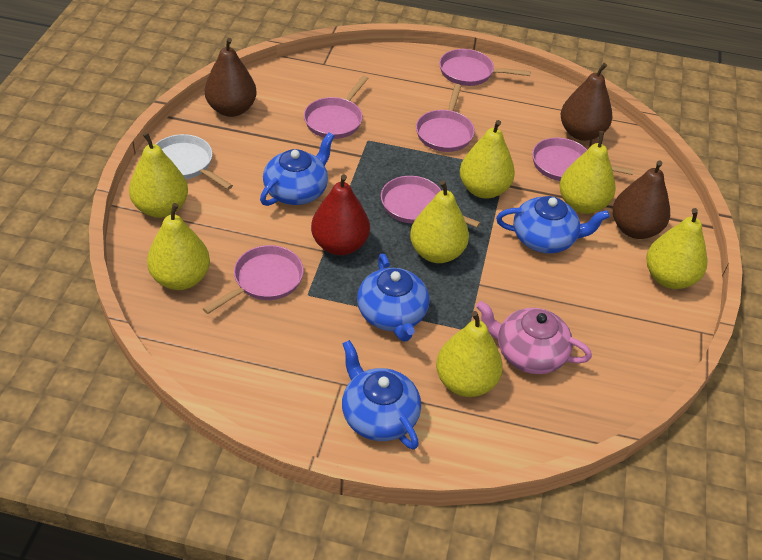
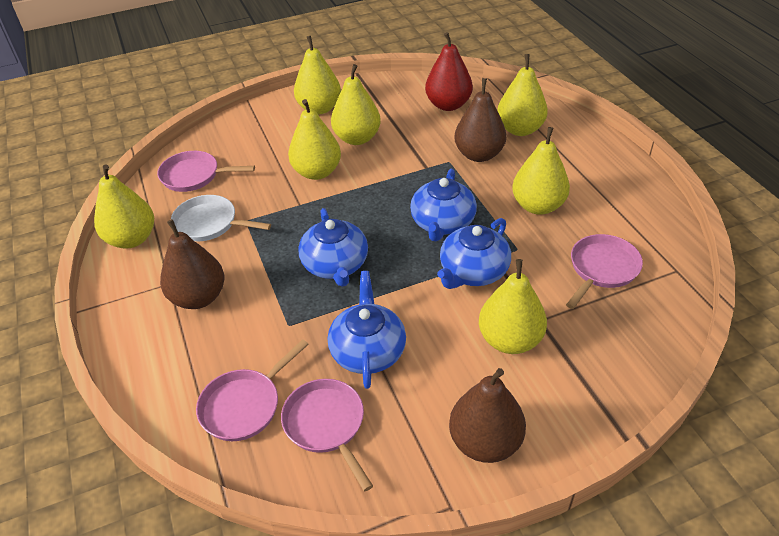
pink pan: [203,245,304,314] [304,76,369,139] [381,176,481,228] [416,84,475,152] [439,49,531,86] [532,137,634,181] = 6 -> [157,151,255,192] [196,339,309,441] [281,379,373,492] [566,234,643,309] = 4
pink teapot: [476,301,592,374] = 1 -> none = 0

